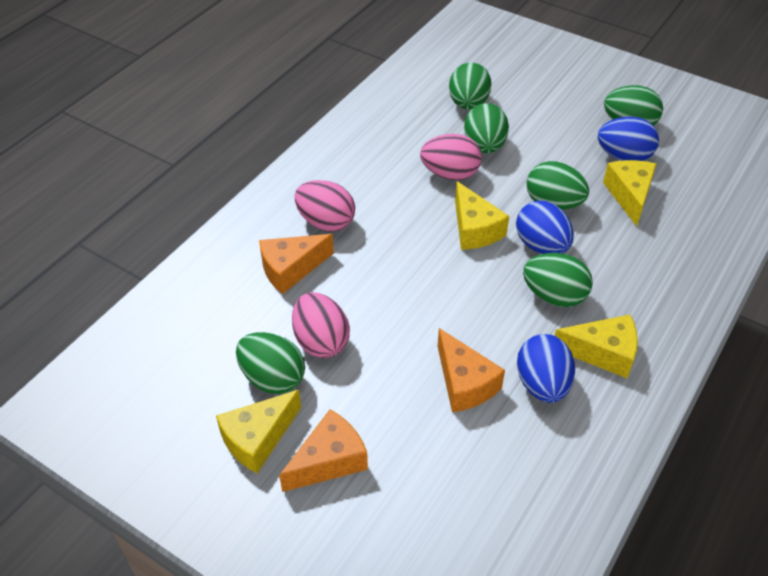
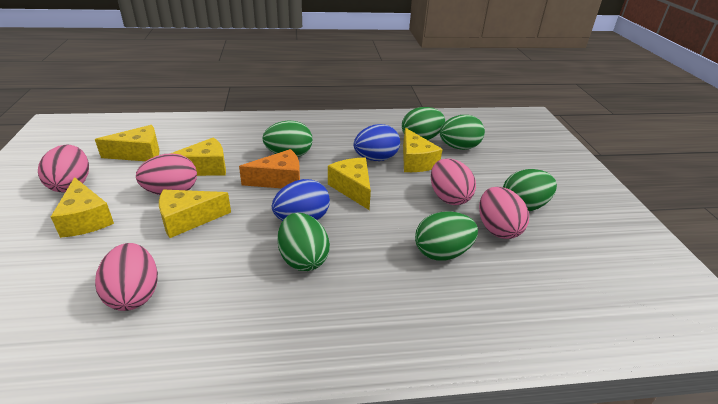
blue egg: [516,201,574,254] [517,334,575,403] [598,117,659,161] = 3 -> [272,179,330,221] [354,124,400,161] = 2
orange cheese: [259,234,334,294] [279,409,368,492] [438,328,505,412] = 3 -> [239,149,300,188] = 1
pink egg: [292,292,350,358] [295,180,355,232] [420,134,481,180] = 3 -> [38,144,89,193] [95,243,158,311] [136,153,197,195] [431,158,476,205] [479,187,529,239] = 5
yellow cheese: [216,390,301,473] [455,181,509,250] [554,314,638,378] [603,160,657,226] = 4 -> [51,177,114,238] [95,125,159,161] [159,190,231,238] [173,137,226,176] [328,158,371,210] [403,128,443,172] = 6

